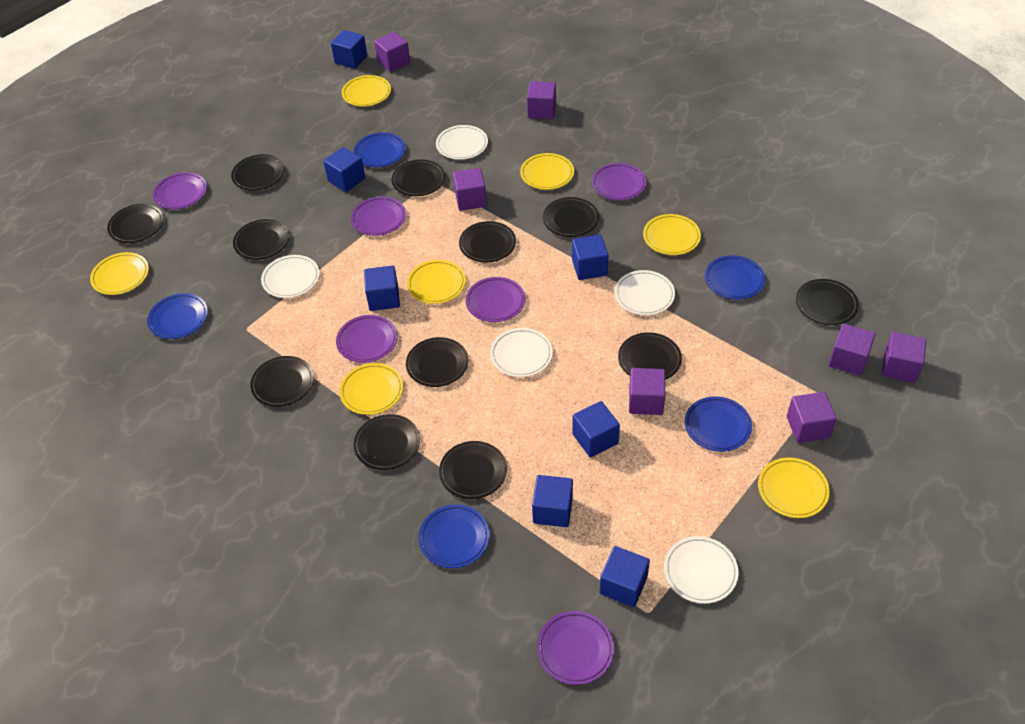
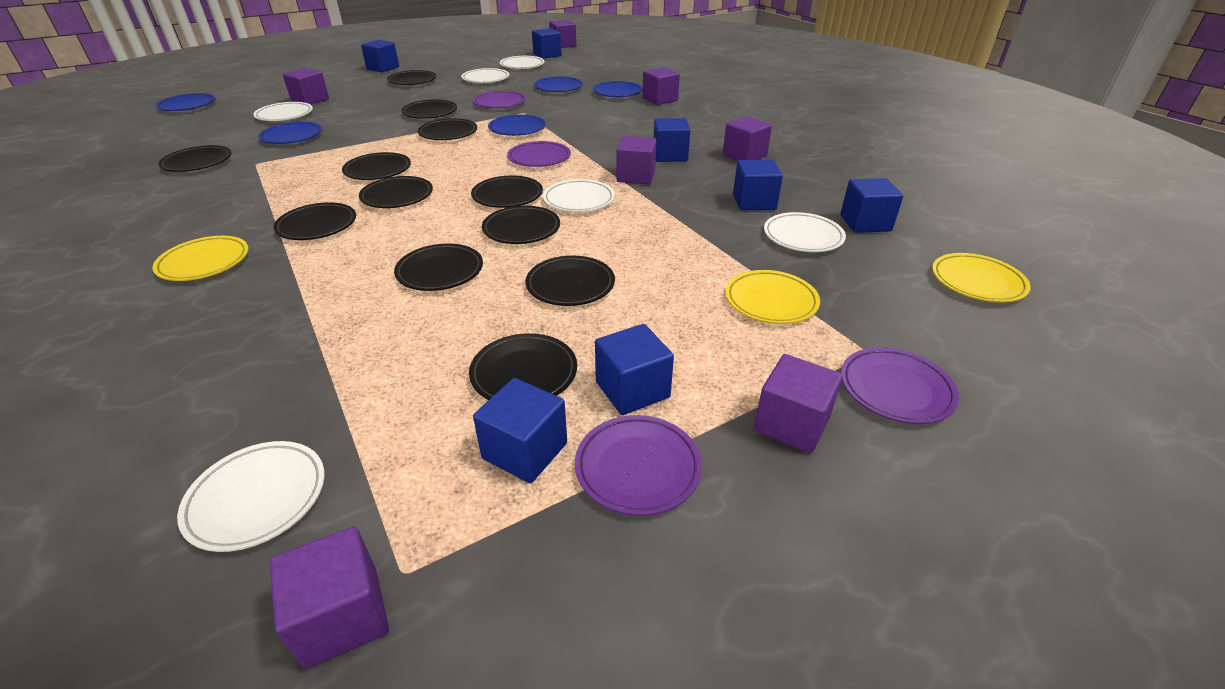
purple plate: [153,172,207,209] [336,315,397,363] [351,197,406,236] [465,277,525,322] [537,611,614,685] [592,163,647,200] = 6 -> [473,91,526,108] [507,141,571,167] [575,415,702,516] [841,347,959,424] = 4
white plate: [261,255,319,298] [436,125,488,160] [490,328,553,377] [615,270,675,315] [664,536,738,604] = 5 -> [177,441,325,552] [253,102,313,121] [461,68,509,83] [500,56,545,69] [543,179,615,212] [764,212,846,252] = 6
yellow plate: [90,252,149,295] [339,363,403,415] [342,75,391,106] [407,260,466,304] [520,153,574,190] [643,214,701,255] [758,457,830,518] = 7 -> [152,236,249,281] [726,270,820,324] [932,253,1031,303] = 3

